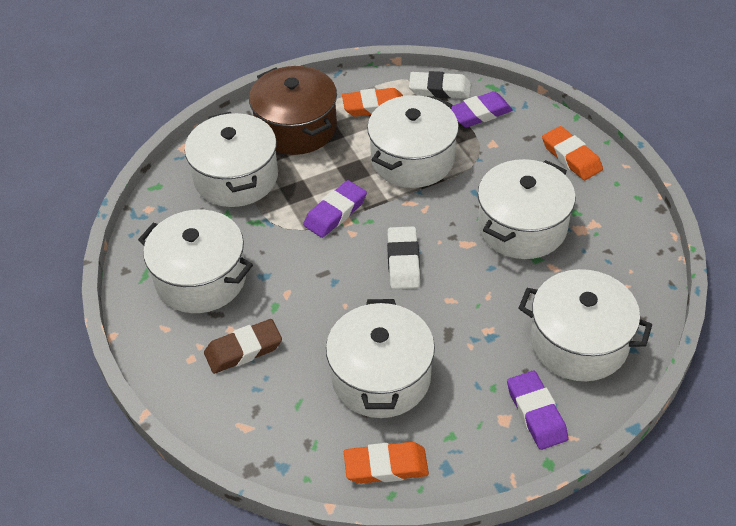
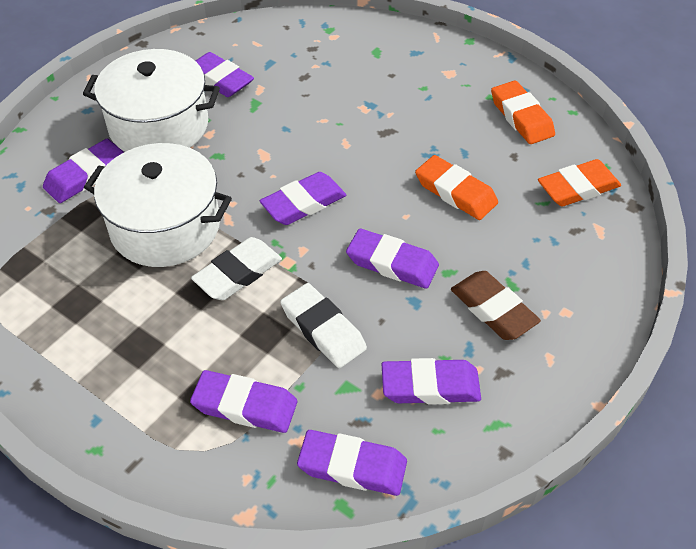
brown pot: [249,66,337,155] = 1 -> none = 0
purple eraser: [303,180,367,238] [451,91,513,127] [507,371,568,450] = 3 -> [43,139,124,203] [190,370,297,433] [195,52,254,97] [260,172,346,225] [297,430,407,496] [346,229,439,289] [381,358,481,404] = 7
white pot: [138,210,253,313] [185,112,278,207] [326,299,435,418] [367,95,459,188] [478,159,576,259] [518,269,652,381] = 6 -> [83,49,220,152] [84,143,232,267] = 2

